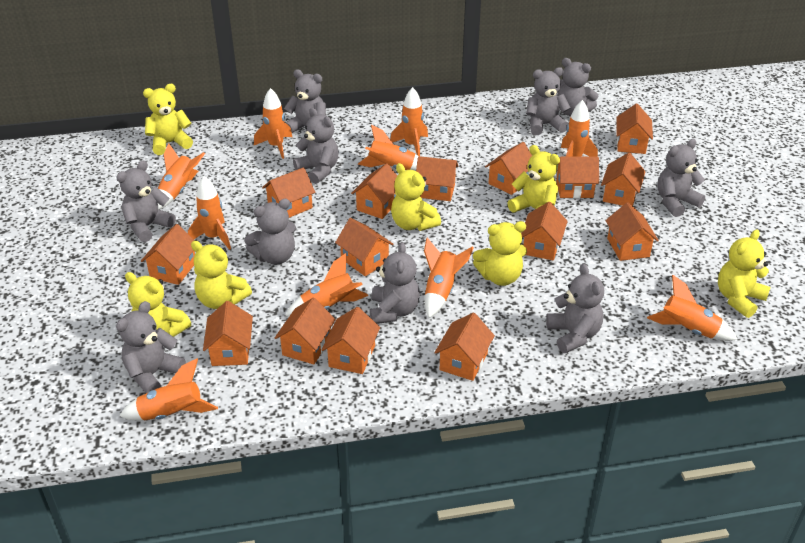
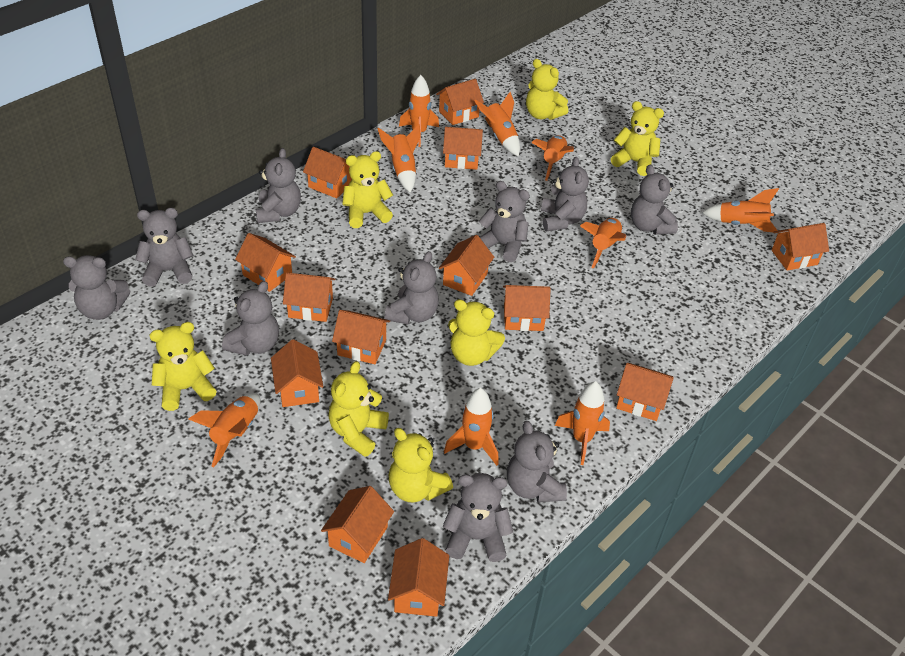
orange house: [141,224,195,285] [203,301,253,366] [262,167,315,218] [275,298,336,364] [322,307,380,374] [335,218,393,276] [351,163,397,219] [416,156,458,201] [434,313,495,381] [485,142,532,195] [521,202,568,260] [556,157,599,198] [601,153,646,206] [605,202,659,261] [616,104,653,154] = 15 -> [235,233,296,292] [271,339,323,407] [283,273,335,322] [303,147,352,199] [321,486,394,563] [332,310,390,364] [388,538,449,617] [436,79,484,125] [439,235,494,296] [443,127,483,170] [503,285,551,331] [616,363,674,421] [772,223,829,271] = 13
orange rocket: [119,358,218,420] [158,143,205,210] [188,176,231,250] [254,88,292,159] [285,253,368,316] [358,125,418,171] [390,87,428,156] [424,238,474,318] [561,100,598,157] [647,275,738,341] = 10 -> [188,393,261,467] [378,124,421,192] [399,75,439,147] [444,388,499,466] [475,92,520,156] [531,135,574,181] [555,381,610,465] [580,218,626,269] [702,188,779,232] = 9

